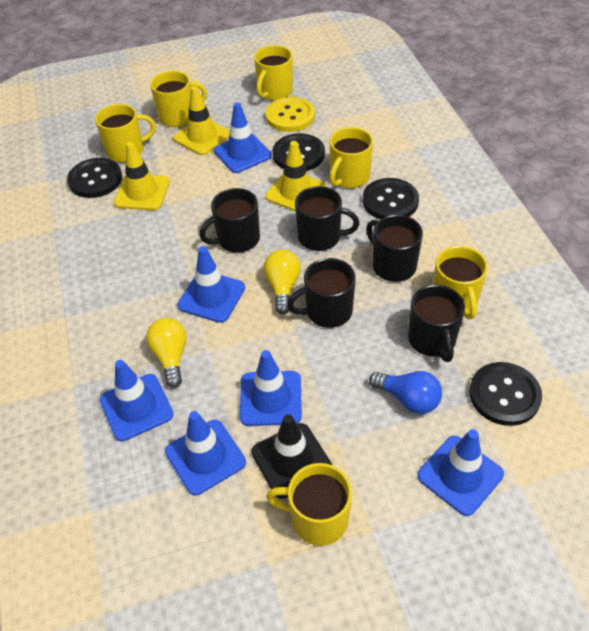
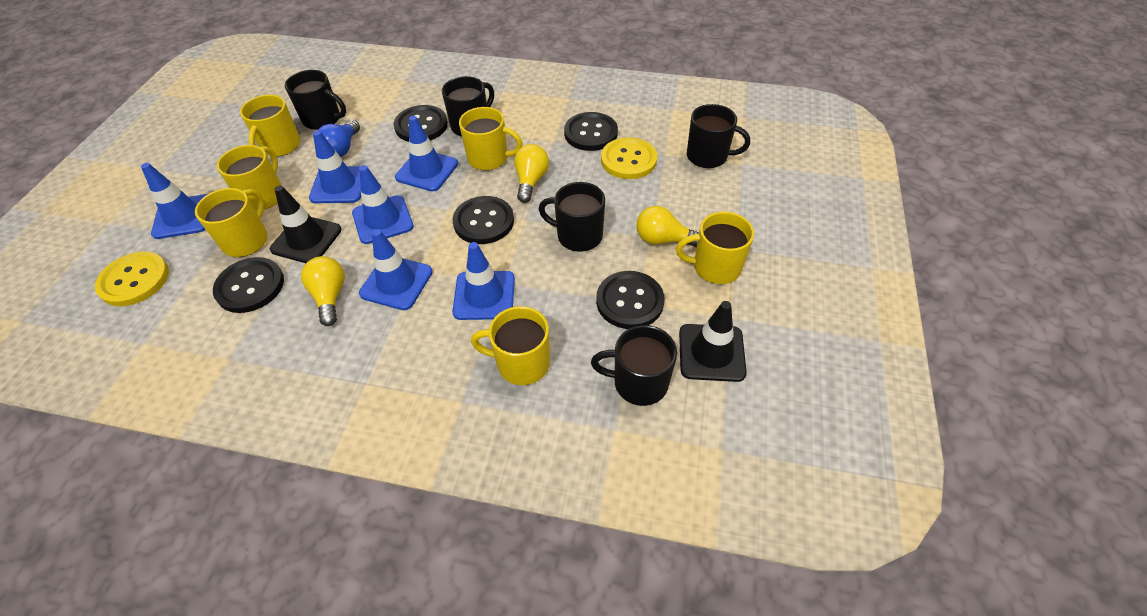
black button: [67,158,122,198] [272,133,325,171] [362,178,419,219] [469,362,542,426] = 4 -> [213,257,284,313] [394,105,448,142] [453,196,514,244] [564,112,618,151] [596,271,664,329] = 5
black traffic cone: [251,414,332,499] = 1 -> [270,185,342,263] [679,301,747,382] = 2
yellow button: [265,97,315,132] = 1 -> [95,252,169,306] [601,137,657,179] = 2
yellow light bulb: [146,318,187,388] [263,250,301,314] = 2 -> [301,256,345,326] [514,144,549,203] [636,206,699,247] = 3
yellow traffic cone: [114,142,170,210] [173,86,230,155] [265,141,326,212] = 3 -> none = 0

